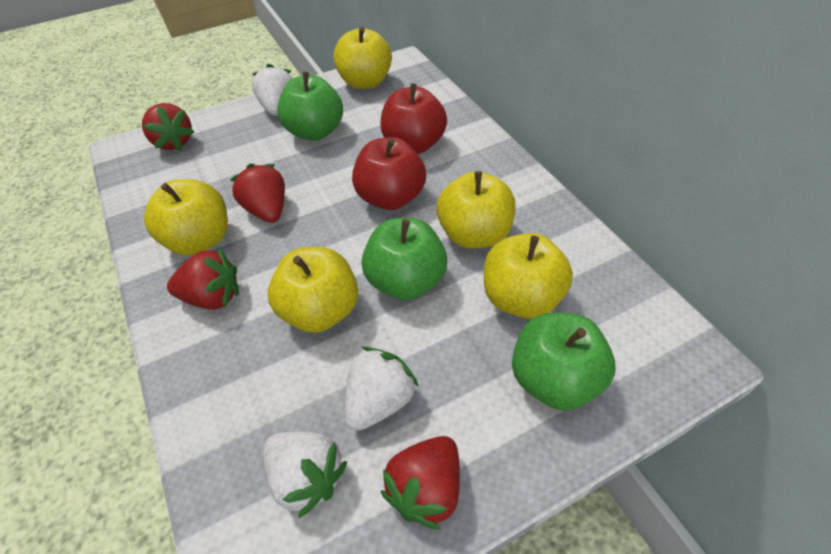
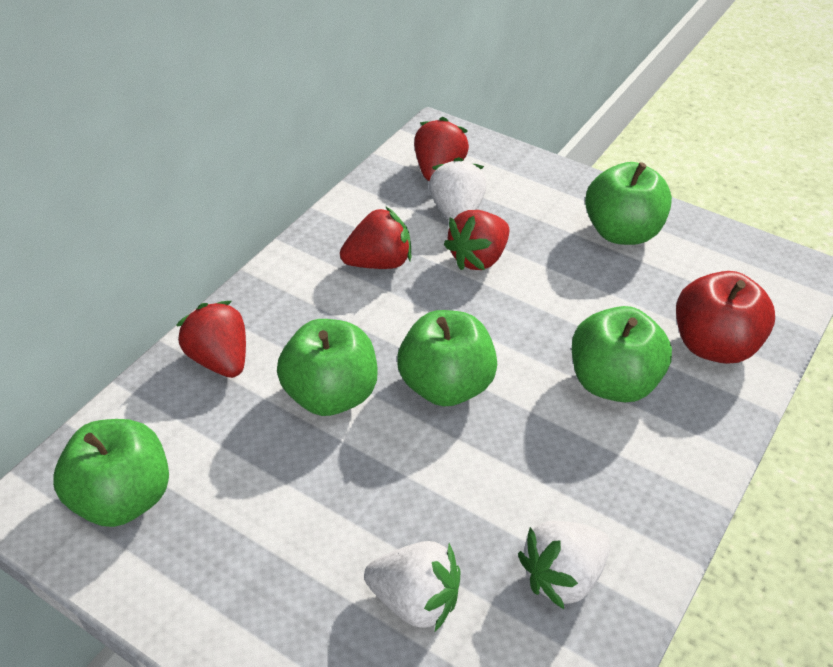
green apple: [277,72,343,141] [362,218,447,300] [512,312,616,411] = 3 -> [53,419,169,527] [277,319,377,416] [397,310,497,406] [572,306,672,402] [585,162,672,245] = 5
red apple: [352,137,426,210] [380,83,447,154] = 2 -> [676,271,775,364] = 1
yellow apple: [144,179,228,255] [268,247,358,333] [333,27,392,89] [436,171,515,249] [484,233,573,319] = 5 -> none = 0

